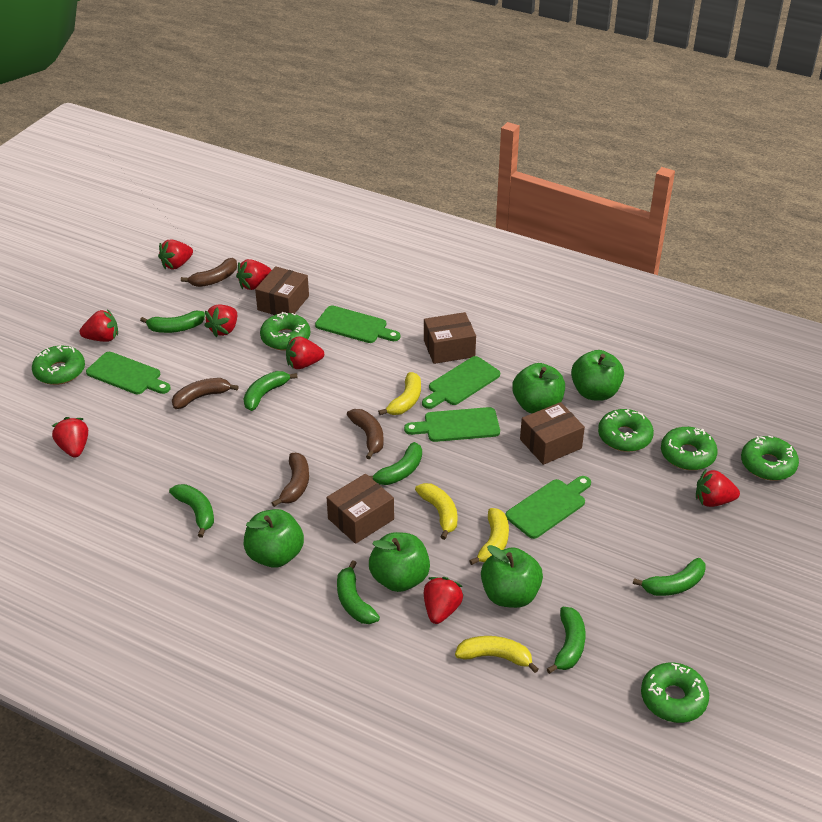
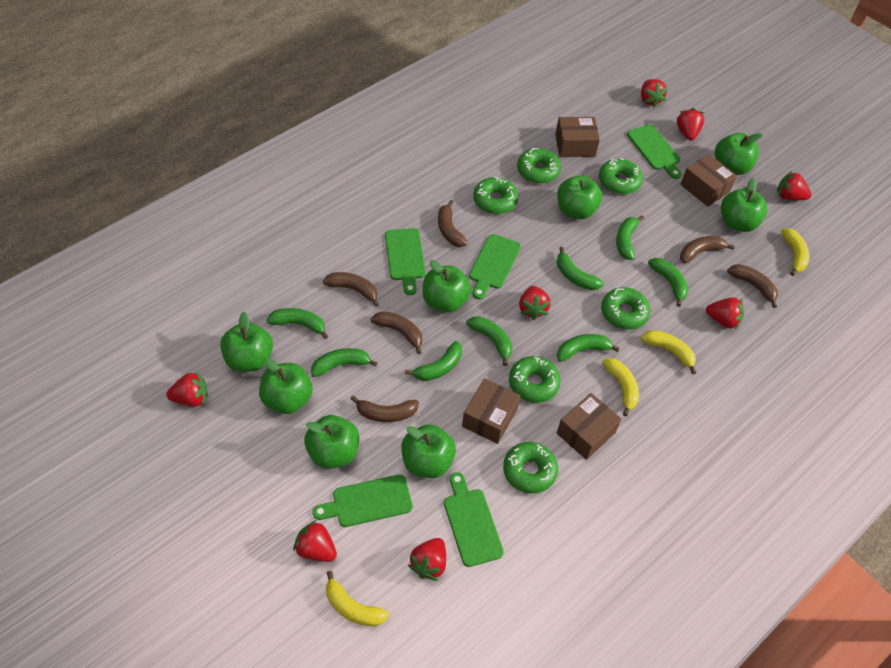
brown banana: [172,378,239,409] [181,258,237,287] [272,453,309,507] [347,409,384,460] = 4 -> [323,272,379,307] [351,395,419,422] [371,311,422,354] [438,200,468,247] [680,236,735,263] [727,264,778,308] = 6
green apple: [244,509,304,568] [369,532,430,592] [481,545,543,608] [512,363,565,414] [571,350,624,401] = 5 -> [220,312,273,372] [259,358,313,414] [304,415,359,469] [401,424,456,478] [423,260,471,313] [557,175,602,219] [715,133,763,175] [721,178,767,232] = 8
green banana: [140,311,205,333] [169,484,214,538] [244,371,298,411] [337,560,380,624] [369,442,422,485] [547,607,586,674] [633,558,706,596] = 7 -> [266,308,328,339] [311,348,377,377] [405,341,462,381] [466,316,512,366] [557,247,604,290] [557,334,620,362] [616,216,644,260] [648,258,688,307] = 8

